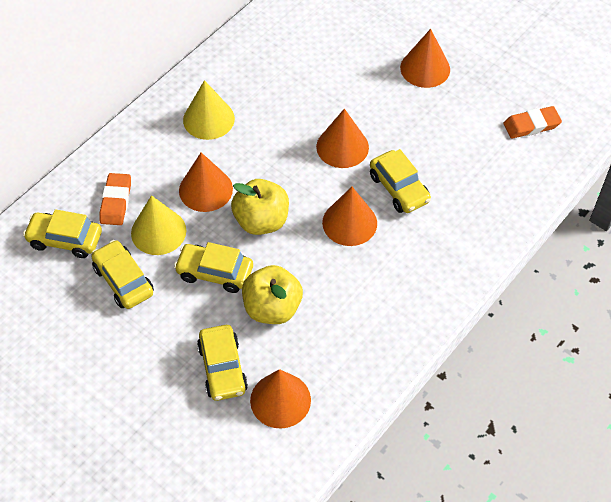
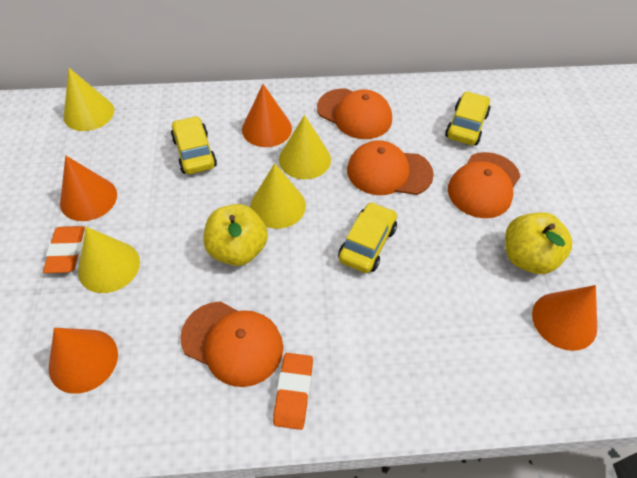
orange cap: none = 0 -> [180,301,283,387] [317,89,392,139] [347,140,434,195] [448,152,520,218] = 4
orange cone: [179,152,233,212] [250,369,311,429] [316,109,369,168] [322,187,377,246] [400,29,450,88] = 5 -> [49,328,118,394] [60,156,117,221] [242,84,292,147] [532,285,597,351] = 4
yellow car: [23,209,102,258] [91,240,154,309] [174,242,253,293] [197,325,248,401] [370,149,431,213] = 5 -> [171,116,217,174] [338,202,397,273] [445,91,490,145] = 3
yellow cone: [131,195,187,255] [183,80,235,140] = 2 -> [64,68,114,131] [78,227,140,293] [250,163,306,229] [279,115,331,179] = 4

